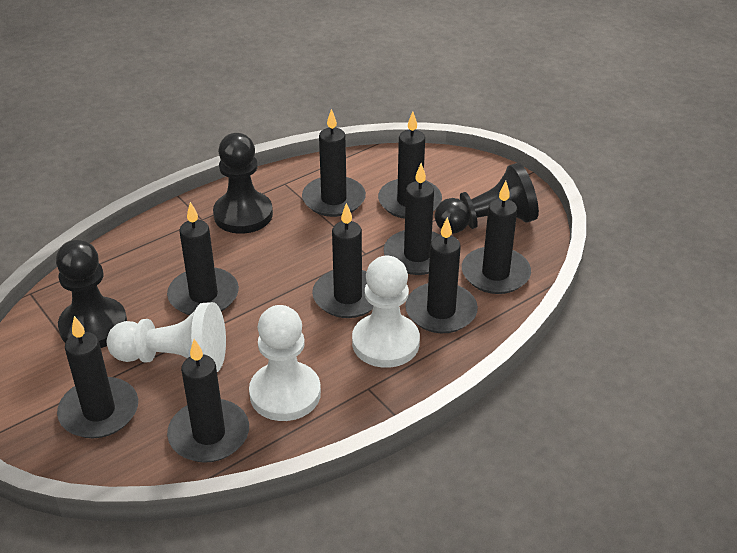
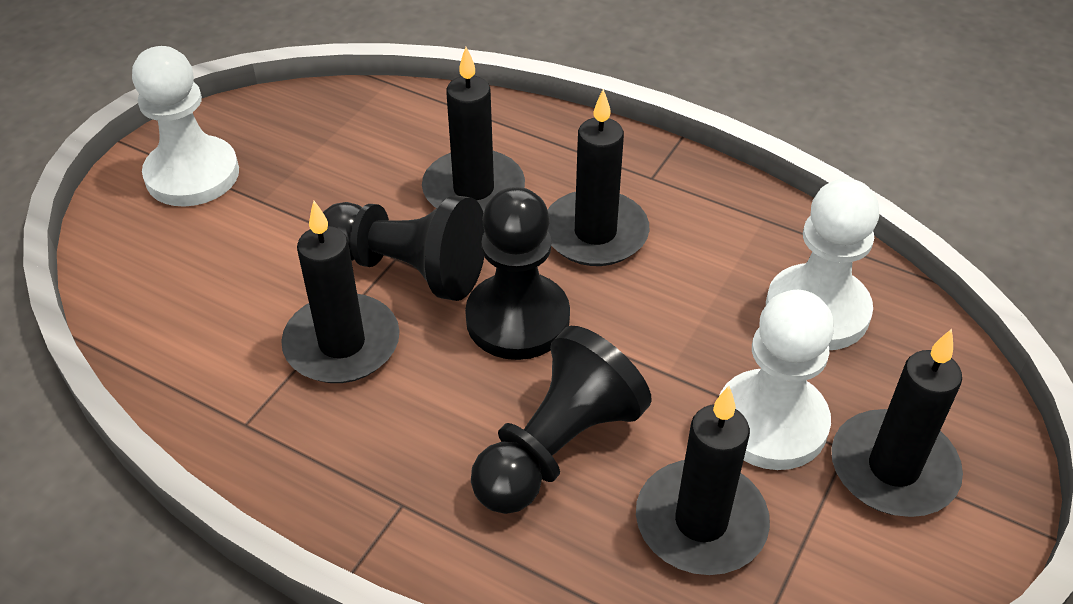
black candle: [57,316,138,438] [167,202,239,315] [167,339,249,463] [302,109,366,217] [312,203,373,318] [378,112,442,219] [384,163,440,275] [405,217,478,333] [462,181,531,294] = 9 -> [281,201,400,383] [422,47,525,213] [548,89,650,266] [636,386,770,575] [831,329,963,517] = 5

